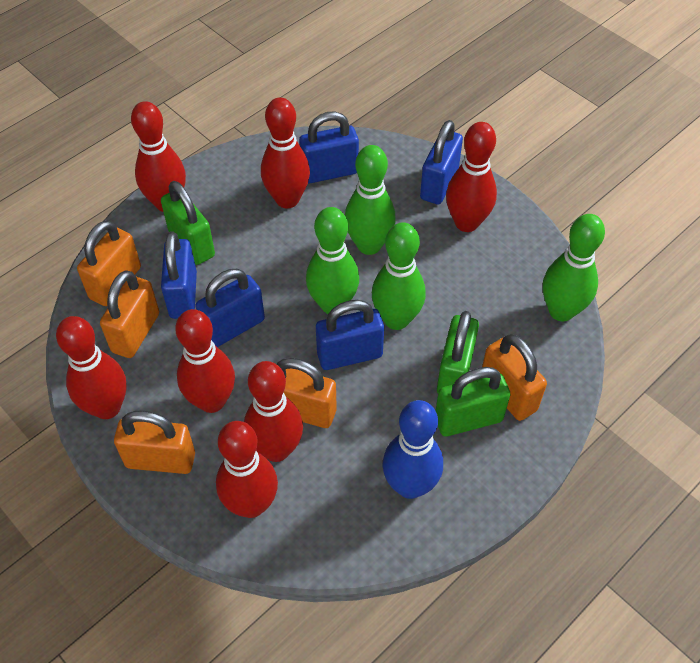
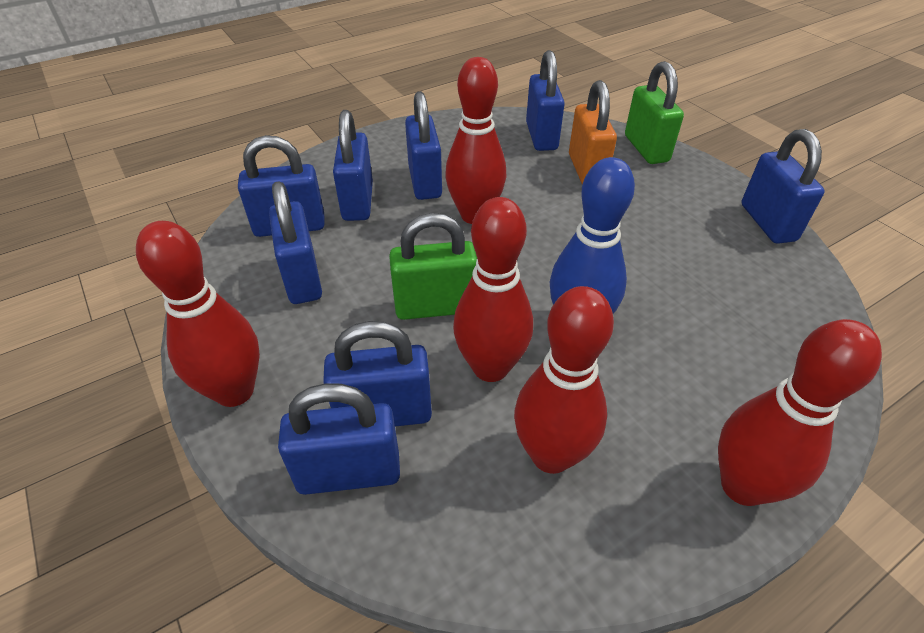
blue padlock: [161,231,197,319] [195,269,265,347] [299,111,359,183] [316,300,384,370] [420,120,463,205] = 5 -> [238,135,325,237] [269,181,322,304] [278,383,400,495] [323,321,432,426] [333,110,373,221] [405,91,442,200] [526,50,565,151] [741,129,825,244] = 8
green bowling pin: [306,207,359,314] [345,145,396,255] [372,222,426,330] [543,214,605,321] = 4 -> none = 0
green padlock: [161,181,215,265] [436,367,511,437] [437,311,479,393] = 3 -> [389,213,477,320] [625,61,684,164] = 2
orange padlock: [77,220,141,306] [100,270,159,358] [114,411,195,474] [277,358,337,428] [482,334,547,421] = 5 -> [569,80,617,184] = 1
red bowling pin: [56,316,127,419] [131,101,186,212] [175,309,235,413] [216,421,278,518] [244,361,303,462] [261,97,310,208] [446,122,497,232] = 7 -> [136,221,260,407] [445,57,506,224] [453,197,533,382] [514,286,614,474] [718,319,882,506] = 5

